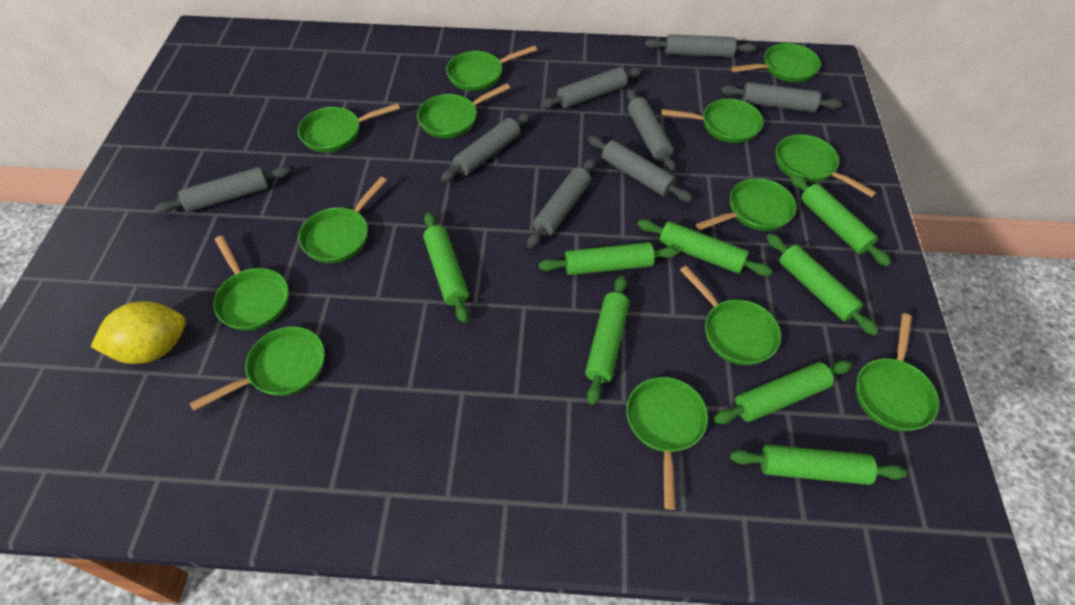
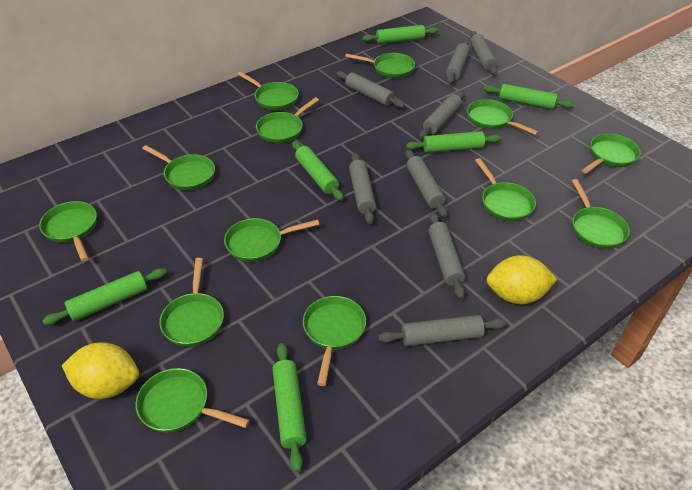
green rolling pin: [423,212,469,323] [539,242,679,275] [585,275,629,405] [638,219,772,276] [713,360,852,424] [730,445,907,485] [767,234,879,336] [790,174,891,266] = 8 -> [42,268,167,325] [272,343,307,472] [292,141,344,201] [362,25,438,44] [406,131,501,153] [484,84,574,110] = 6
yellow lemon: [91,301,186,364] = 1 -> [62,342,139,399] [487,255,557,304] = 2

